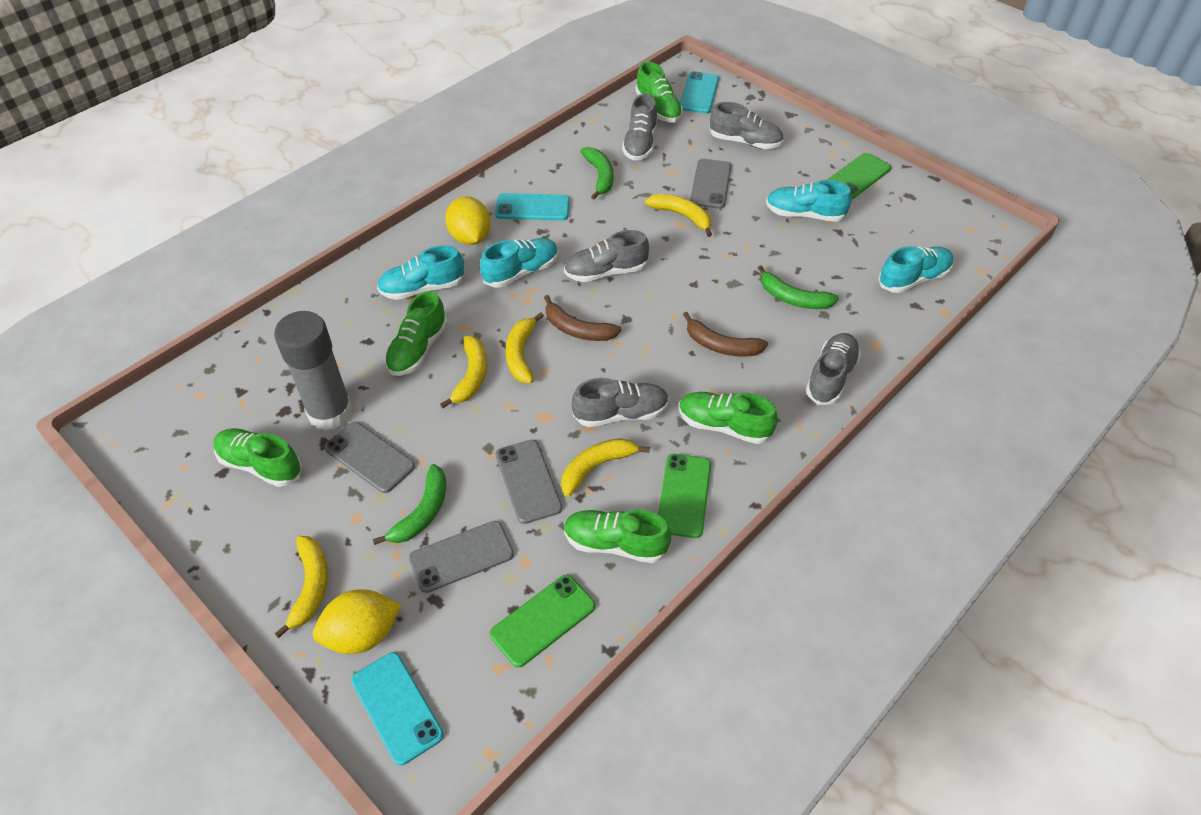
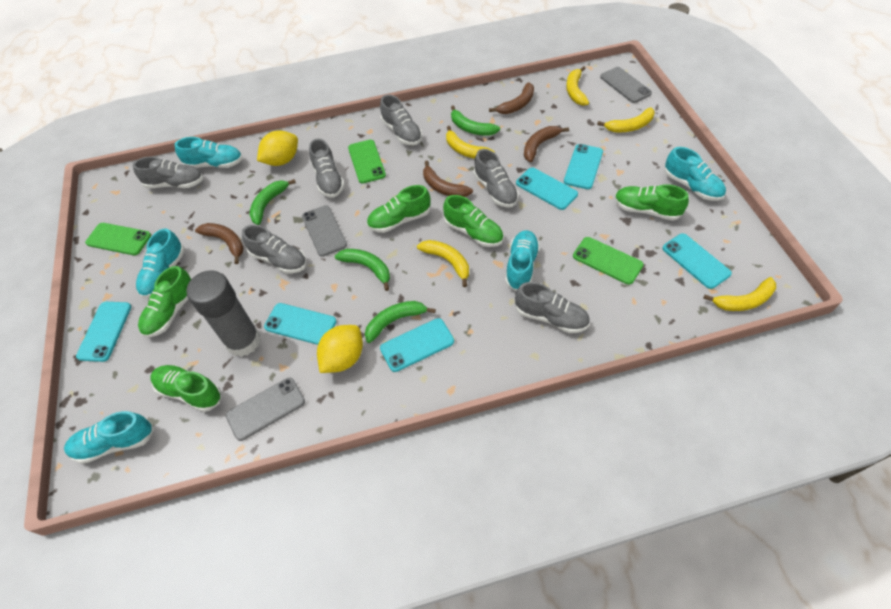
brown banana: [544,295,621,341] [683,312,768,357] = 2 -> [195,223,244,264] [423,161,473,197] [489,82,534,114] [524,126,569,162] = 4
green banana: [373,464,446,545] [580,147,613,199] [758,265,839,309] = 3 -> [250,179,296,225] [335,249,390,291] [365,301,436,343] [451,105,500,136] = 4
grey phone: [324,422,415,493] [409,521,514,593] [495,440,562,524] [690,159,731,209] = 4 -> [226,378,305,441] [302,205,347,257] [600,67,652,103] = 3
grey shoe: [564,230,649,282] [572,378,669,427] [622,94,657,161] [709,102,784,149] [806,333,861,405] = 5 -> [133,156,203,188] [242,225,307,273] [309,138,345,198] [380,95,422,145] [474,149,518,208] [515,282,590,333] = 6
turquoise phone: [351,652,444,766] [495,193,570,220] [680,71,719,113] = 3 -> [76,302,131,362] [264,303,337,345] [380,318,454,372] [516,168,578,210] [564,144,603,189] [662,233,732,289] = 6
turquoise shoe: [377,245,465,300] [480,238,559,287] [766,180,852,222] [878,246,954,293] = 4 -> [64,411,154,464] [136,229,185,298] [175,137,243,168] [505,230,540,291] [664,147,726,201] = 5

